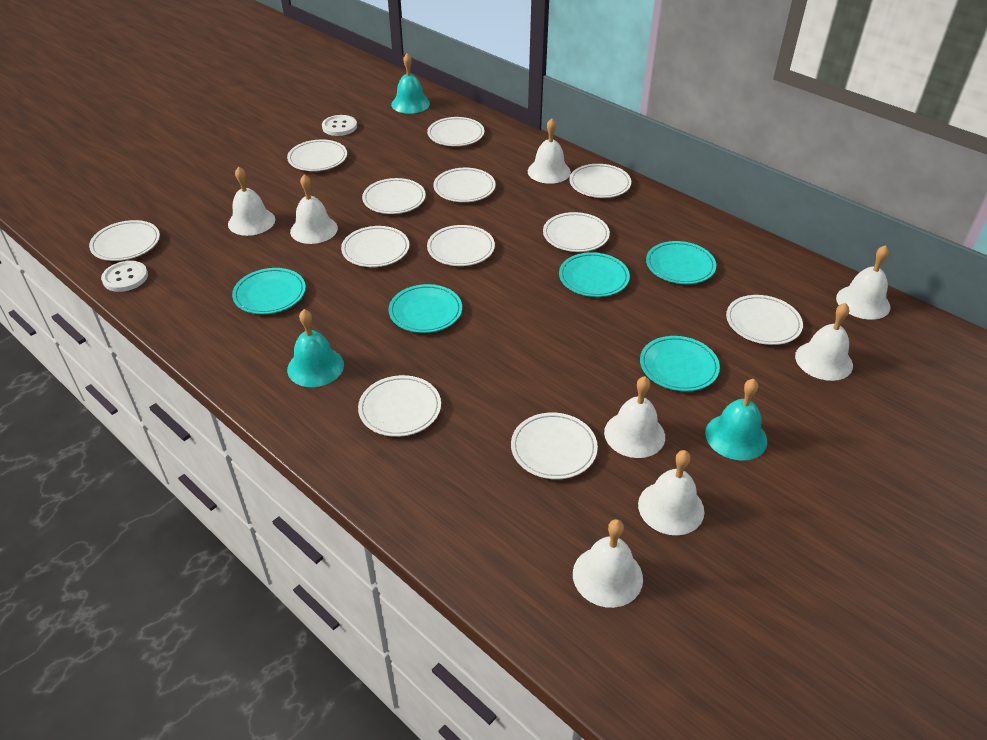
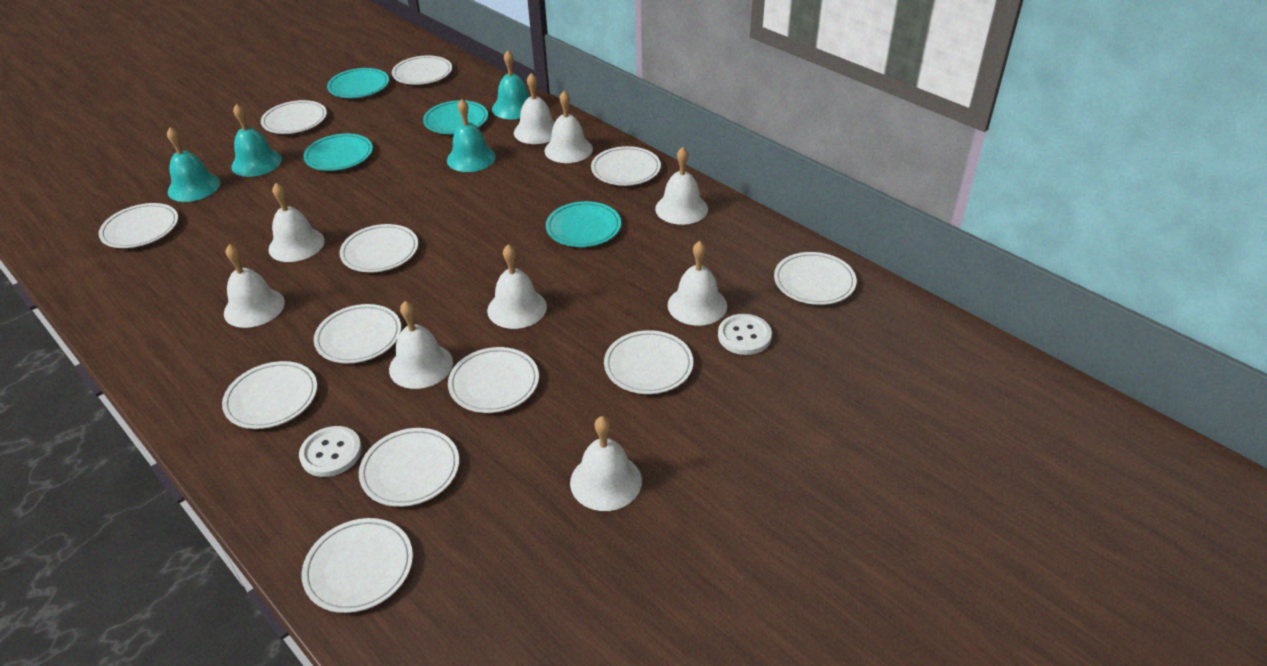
turquoise bell: [287,309,344,387] [391,54,430,114] [705,379,767,461] = 3 -> [167,127,220,202] [231,104,282,177] [447,99,496,172] [492,50,530,119] = 4
turquoise plate: [232,268,306,314] [389,284,462,333] [559,252,630,297] [640,336,720,391] [646,241,716,284] = 5 -> [303,134,373,171] [327,68,389,98] [423,100,488,134] [546,201,621,247] = 4
white bell: [228,166,275,236] [290,174,338,244] [528,118,571,184] [573,519,643,608] [604,376,665,458] [638,450,704,535] [795,303,853,381] [836,245,890,320] = 8 -> [224,244,285,328] [269,183,325,262] [389,301,453,389] [487,244,547,329] [514,73,555,144] [545,91,593,163] [570,416,642,511] [655,147,708,225] [668,241,727,326] = 9

